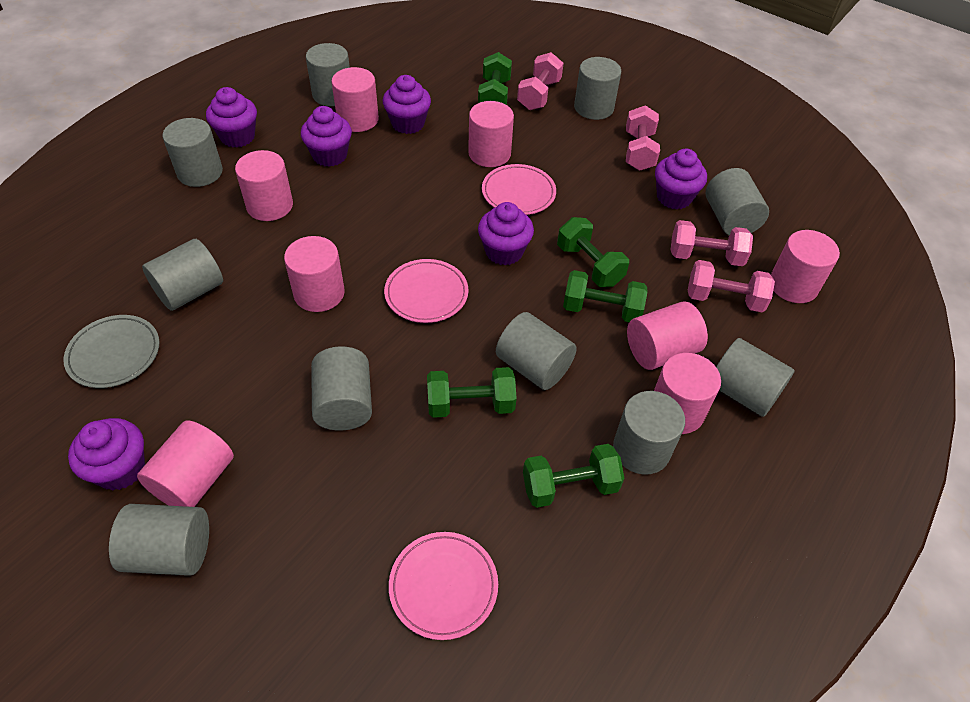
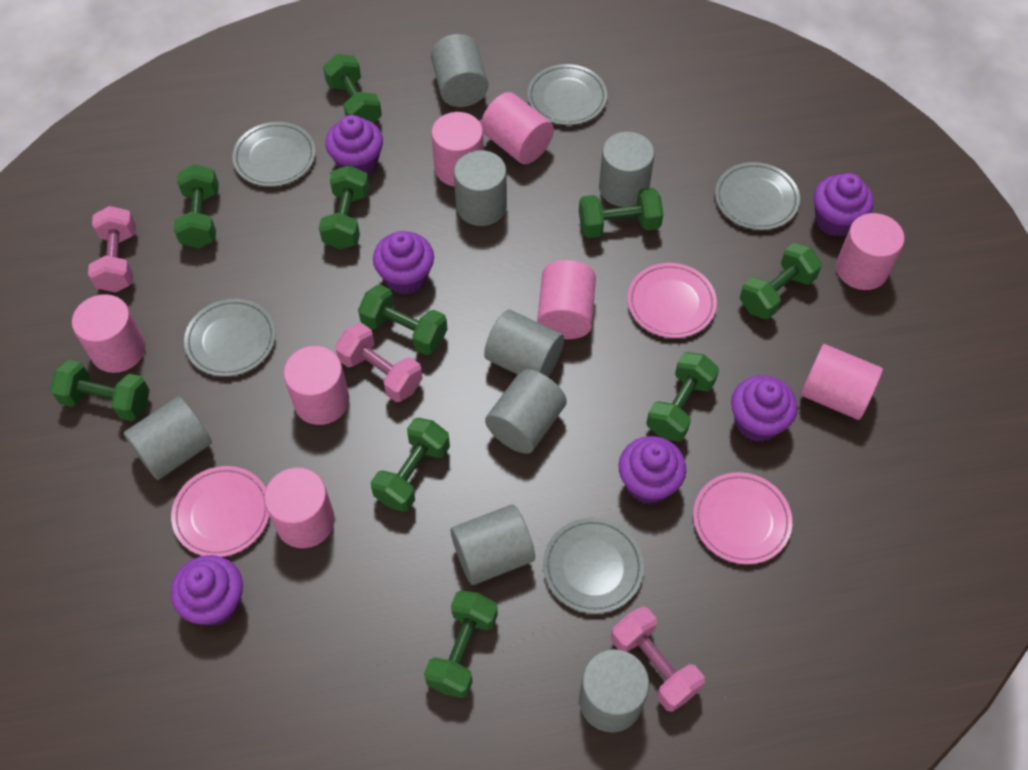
green dumbbell: [427,367,517,418] [478,52,512,105] [523,444,624,508] [557,217,629,287] [563,270,647,322] = 5 -> [50,360,150,421] [174,164,219,248] [319,165,370,249] [323,54,382,123] [358,284,447,355] [371,418,450,512] [424,591,498,698] [579,187,663,238] [646,352,719,442] [740,243,822,320] = 10
grey cylinder: [109,504,209,576] [142,239,223,311] [162,118,223,187] [306,43,350,106] [311,346,372,431] [496,312,577,390] [574,57,621,120] [613,391,685,475] [706,168,769,235] [716,338,795,417] = 10 -> [124,397,212,480] [431,34,488,107] [451,505,535,585] [454,150,507,226] [484,310,564,377] [485,369,567,454] [579,649,649,732] [599,131,655,207] = 8
grey plate: [63,315,160,388] = 1 -> [184,299,276,377] [232,122,316,187] [527,64,607,125] [543,518,644,614] [715,162,800,230] = 5
pink dumbbell: [517,52,564,110] [626,105,660,171] [671,220,753,266] [688,260,775,312] = 4 -> [88,206,136,292] [335,323,423,402] [611,606,705,712] = 3

